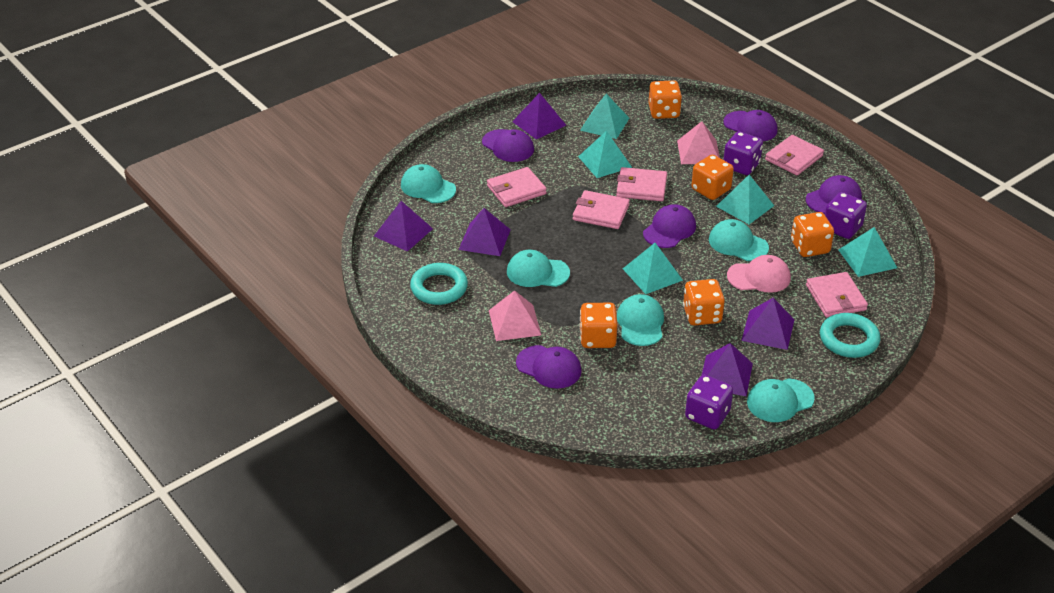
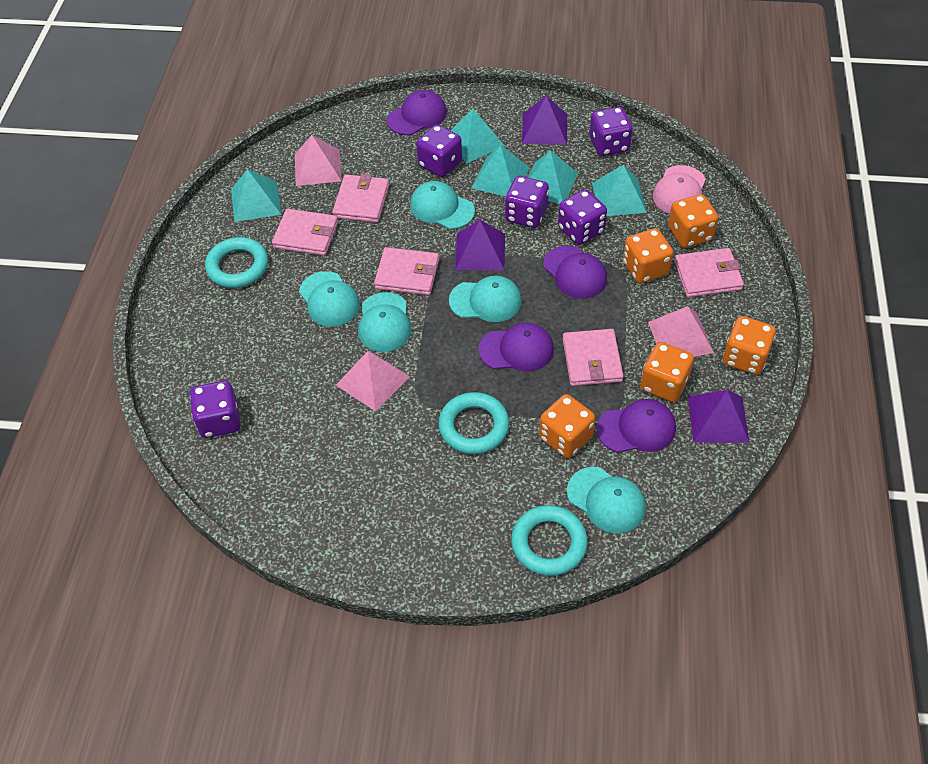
pink pyramid: [489,290,541,341] [677,121,720,164] = 2 -> [295,135,342,186] [336,351,410,412] [648,306,714,357] = 3
purple cap: [482,129,534,162] [516,345,582,389] [643,204,696,248] [723,110,778,141] [806,175,862,214] = 5 -> [387,90,447,135] [478,323,554,372] [543,245,607,299] [597,399,676,453] = 4
purple dice: [685,375,733,430] [723,131,763,175] [825,192,867,239] = 3 -> [190,381,241,438] [416,125,462,177] [505,176,549,228] [558,189,607,245] [590,107,633,156] = 5
purple pyramid: [374,201,433,252] [459,208,511,256] [512,93,566,139] [702,343,753,396] [741,298,795,350] = 5 -> [455,220,505,271] [522,96,567,145] [688,390,749,443] = 3
turquoise ring: [410,263,468,305] [820,313,880,358] = 2 -> [205,237,268,288] [439,392,509,454] [511,505,588,576] = 3

